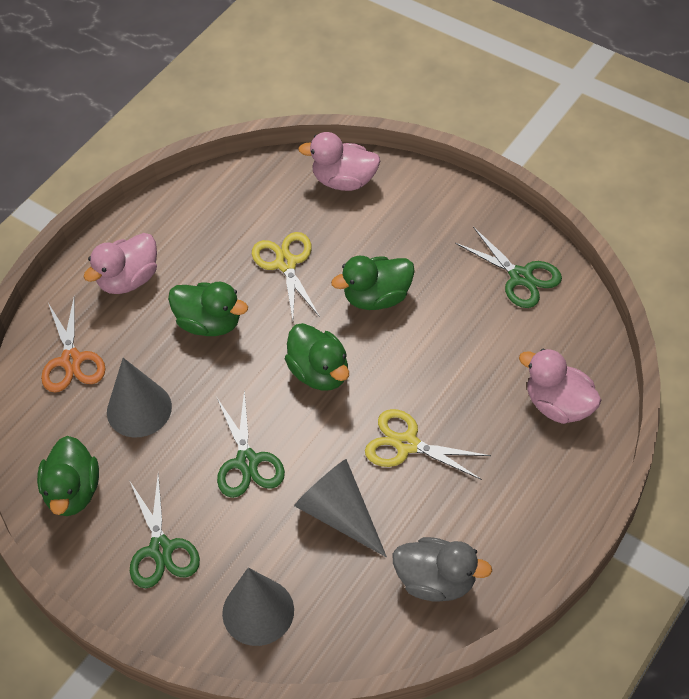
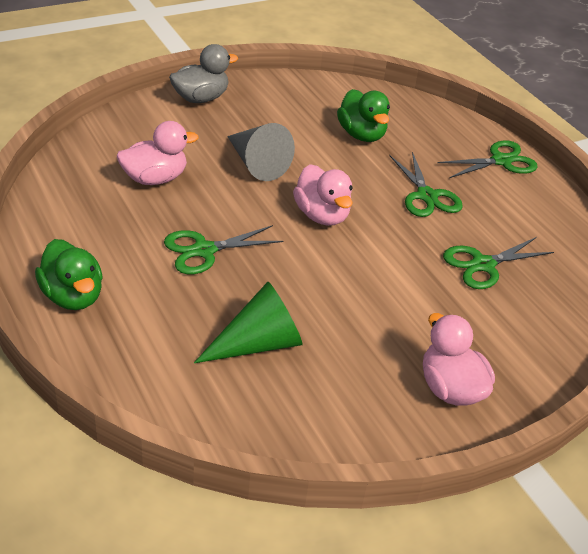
green cone: none = 0 -> [194,282,303,363] = 1
green duck: [37,436,99,516] [168,282,248,336] [285,323,349,391] [331,256,415,310] = 4 -> [35,239,103,310] [337,89,390,142] = 2
green scissors: [129,474,200,588] [217,390,285,498] [455,227,562,308] = 3 -> [164,225,284,274] [389,152,463,217] [437,140,537,178] [443,237,554,289] = 4
grey cone: [107,358,172,438] [222,568,294,646] [294,459,387,557] = 3 -> [227,123,295,181] = 1
orange scissors: [41,296,105,393] = 1 -> none = 0
yellow scissors: [252,232,320,320] [365,409,491,480] = 2 -> none = 0

